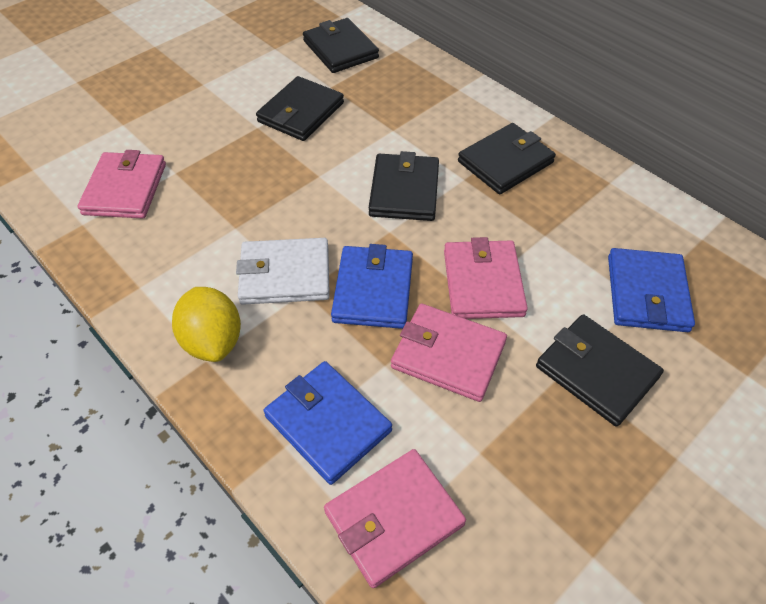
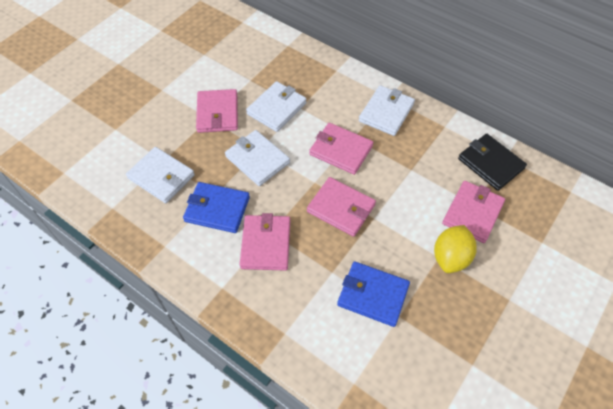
black wallet: [256,76,344,141] [303,18,379,73] [369,151,439,221] [458,123,556,194] [536,314,664,427] = 5 -> [458,134,527,191] = 1
blue wallet: [264,361,392,485] [331,244,413,329] [608,248,695,332] = 3 -> [183,182,250,233] [337,261,410,327] = 2
pink wallet: [77,150,166,218] [324,449,466,588] [391,303,507,402] [444,237,528,319] = 4 -> [196,89,238,133] [240,213,290,271] [307,177,376,237] [309,123,373,175] [442,181,505,243] = 5
white wallet: [236,238,330,305] = 1 -> [126,147,195,204] [225,130,290,186] [246,81,307,132] [359,85,415,136] = 4

